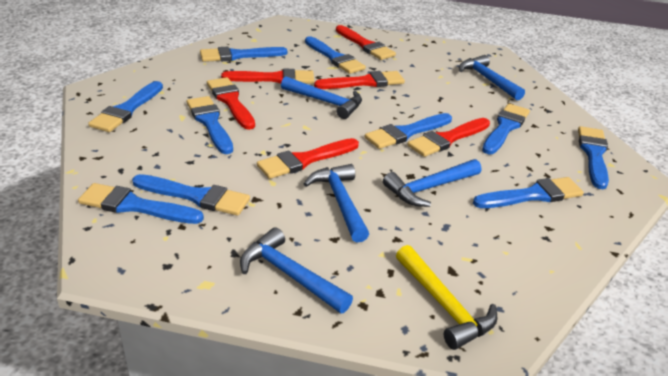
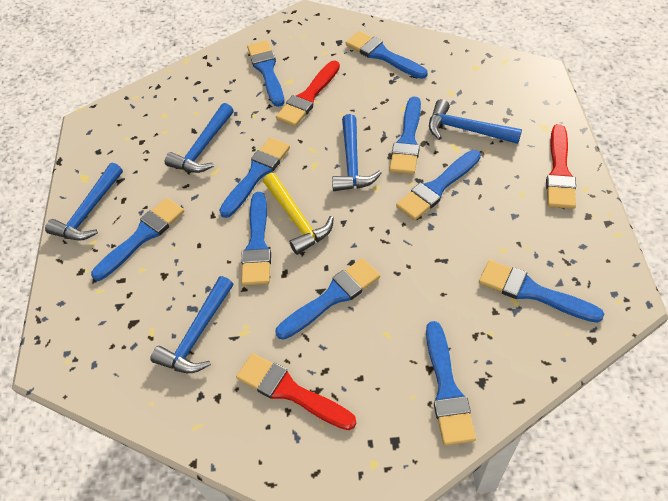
red brush: [207,77,255,130] [221,69,314,84] [257,138,359,179] [314,71,405,89] [336,25,396,60] [407,118,490,157] = 6 -> [236,353,356,430] [276,60,340,127] [546,124,576,209] = 3

